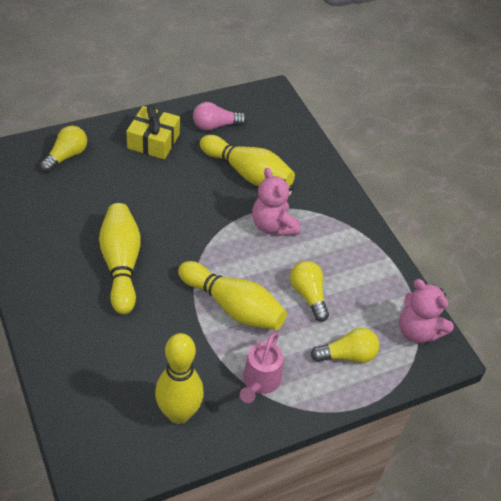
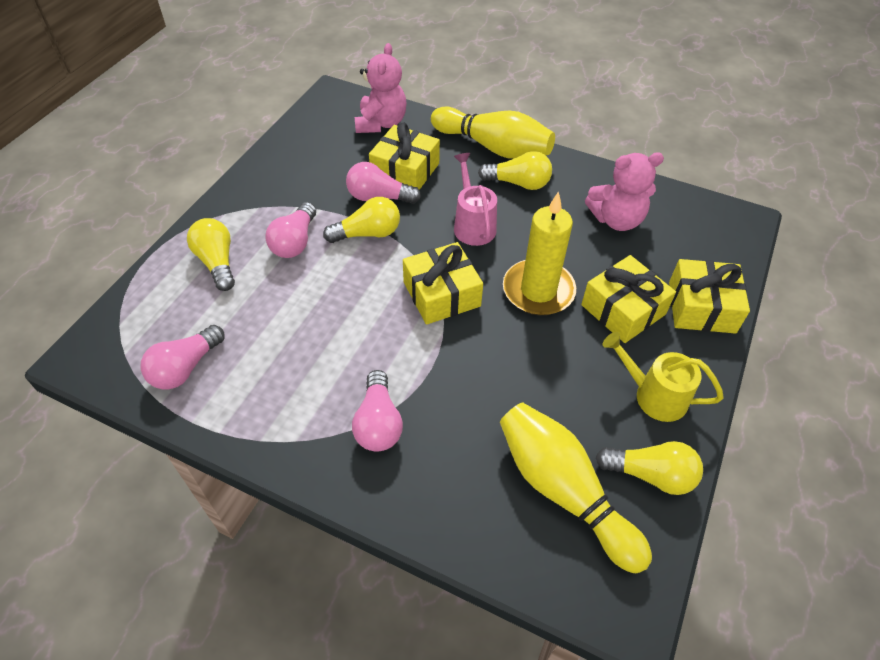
pink light bulb: [193,102,247,131] = 1 -> [141,325,225,390] [265,202,316,258] [346,162,421,204] [352,370,403,451] = 4
yellow bowling pin: [99,203,141,314] [155,333,204,424] [178,261,287,330] [200,135,295,186] = 4 -> [431,106,555,159] [500,403,652,573] = 2
yellow candle: none = 0 -> [503,191,576,315] = 1
yellow gift: [126,105,180,160] = 1 -> [369,123,440,190] [403,242,483,325] [581,255,676,343] [669,259,750,334] = 4
yellow light bulb: [40,126,87,172] [290,261,329,322] [311,328,380,363] = 3 -> [187,218,235,291] [323,197,400,243] [478,151,552,190] [596,441,703,495] = 4
yellow watering can: none = 0 -> [603,332,724,422] = 1

